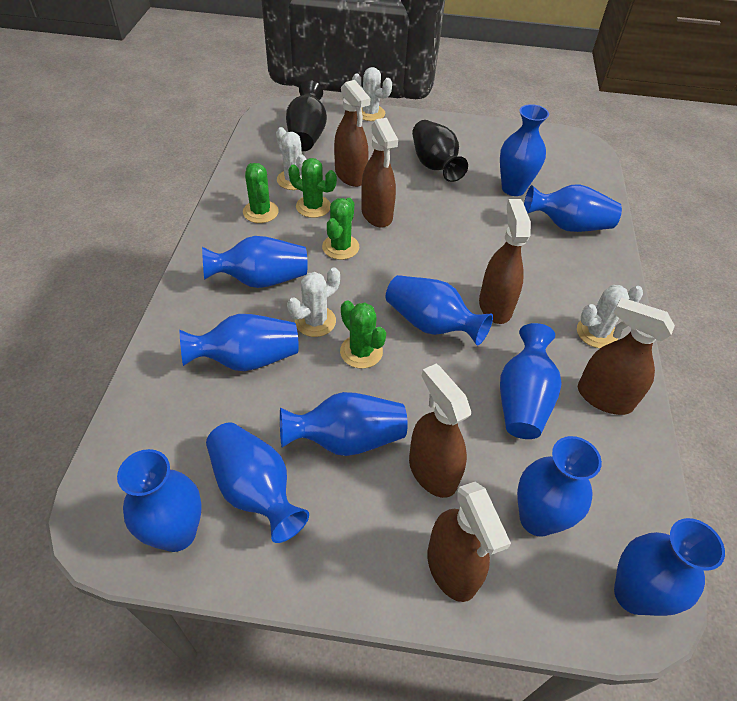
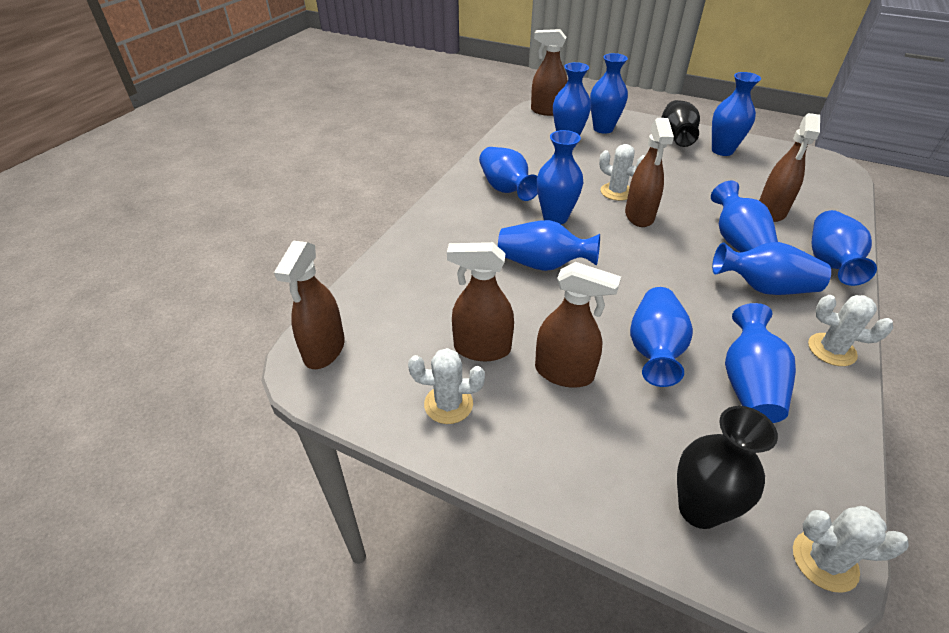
green cactus: [243,163,279,223] [288,158,337,218] [322,198,359,260] [340,300,386,369] = 4 -> none = 0

